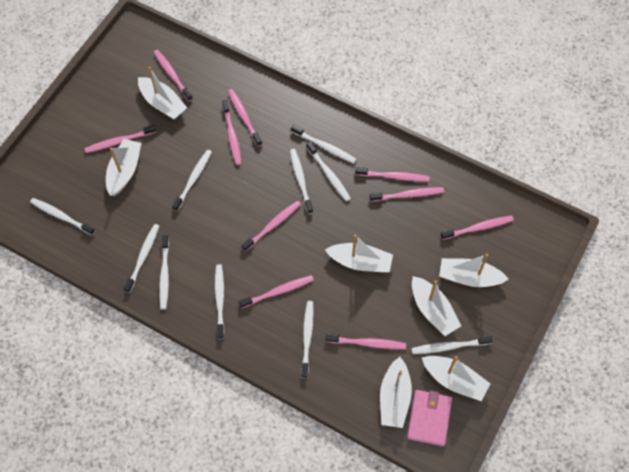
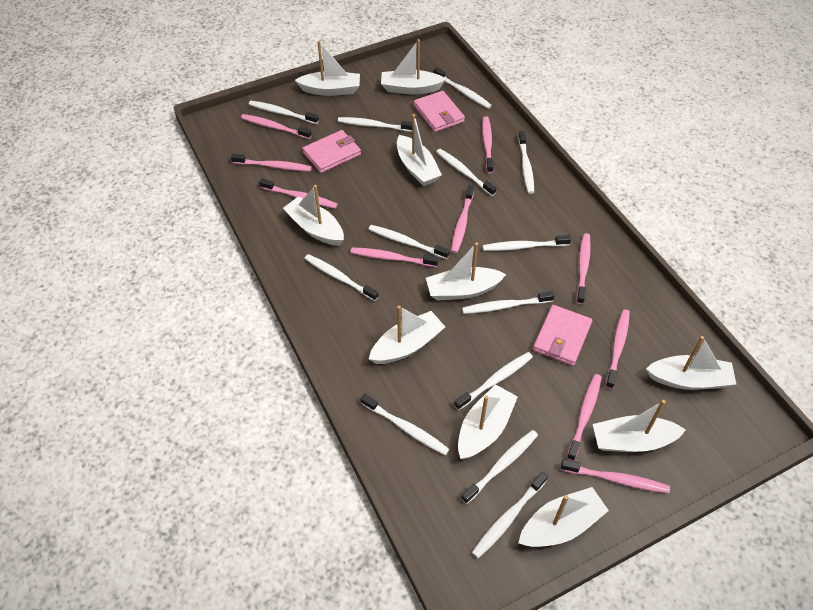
pink wallet: [407,390,452,446] = 1 -> [302,130,361,173] [414,91,465,132] [533,305,592,366] = 3
white boat: [106,139,141,196] [138,67,187,120] [325,234,393,273] [380,357,412,428] [412,276,461,336] [422,356,490,401] [439,254,508,287] = 7 -> [283,185,344,246] [295,41,360,96] [369,306,445,364] [381,39,446,94] [397,114,442,186] [426,242,506,301] [458,384,518,459] [519,487,609,547] [593,400,686,452] [646,336,736,390] = 10
white toothbrush: [30,198,95,235] [124,224,159,293] [159,235,169,310] [172,150,212,211] [215,264,225,339] [290,149,313,214] [291,125,357,163] [301,301,314,378] [306,141,351,201] [411,336,493,354] = 10 -> [249,101,319,124] [304,254,379,301] [338,117,412,132] [361,394,450,455] [368,225,449,259] [433,67,492,109] [436,149,496,196] [454,352,533,410] [461,430,538,504] [462,291,554,314] [472,472,548,558] [483,235,571,251] [518,131,534,194] = 13

